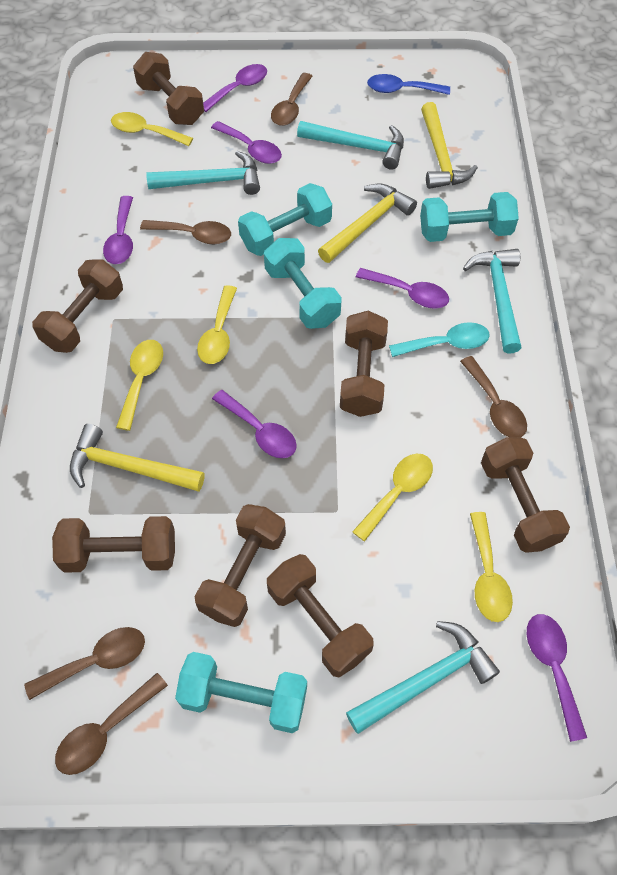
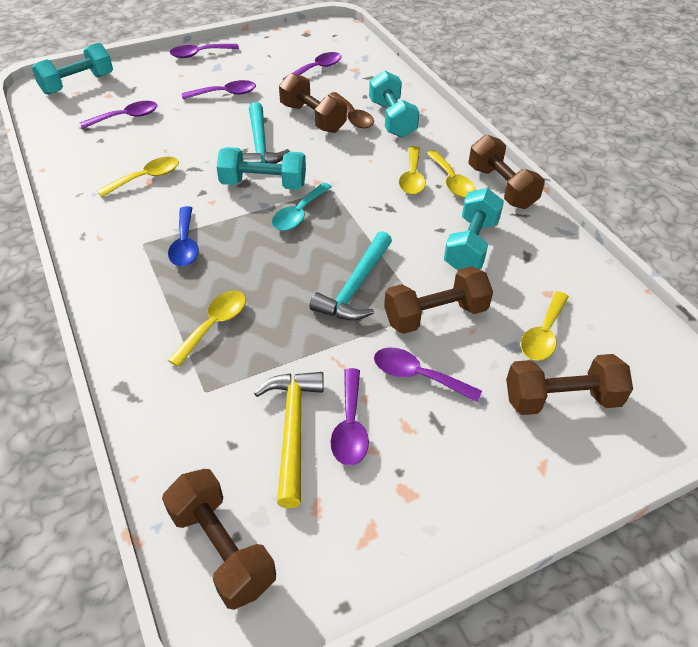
brown dumbbell: [32,259,123,353] [52,516,175,573] [133,52,204,125] [194,504,286,627] [267,554,374,677] [340,311,388,417] [481,437,570,553] = 7 -> [162,469,276,610] [279,73,347,133] [384,266,493,334] [468,135,545,209] [506,354,633,415] = 5
brown spoon: [24,627,145,700] [55,673,168,775] [140,220,231,244] [271,73,313,126] [460,356,527,438] = 5 -> [328,92,374,128] = 1
turquoise hammer: [146,151,260,195] [297,121,404,170] [346,621,500,734] [463,249,521,354] = 4 -> [242,102,290,164] [309,231,392,321] = 2
yellow hammer: [70,424,205,492] [318,184,417,263] [421,102,478,189] = 3 -> [254,372,324,508] = 1

